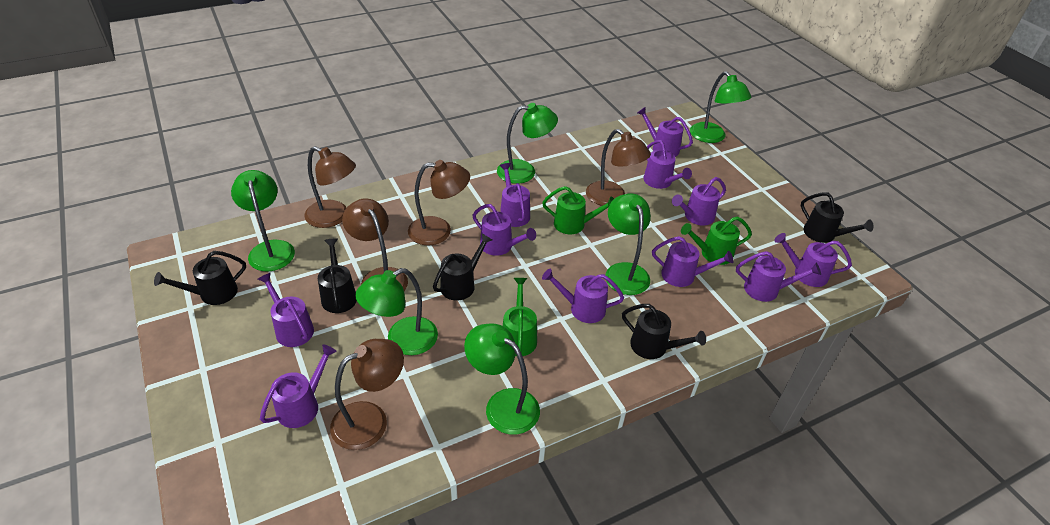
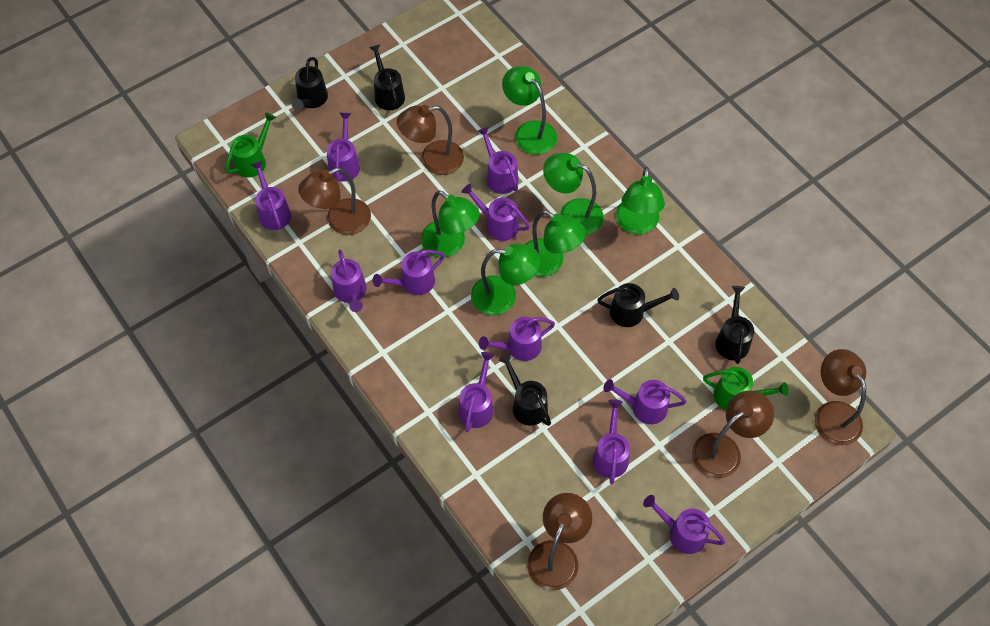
green watering can: [503,278,537,356] [542,186,614,234] [681,217,752,265] = 3 -> [225,112,276,178] [703,367,789,410] = 2

